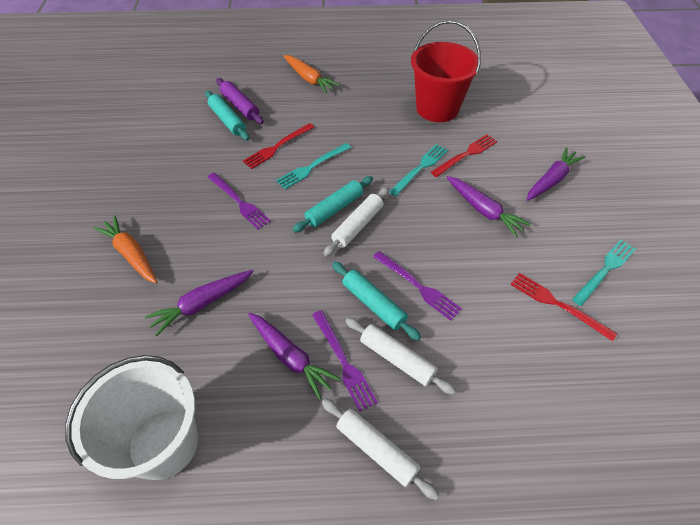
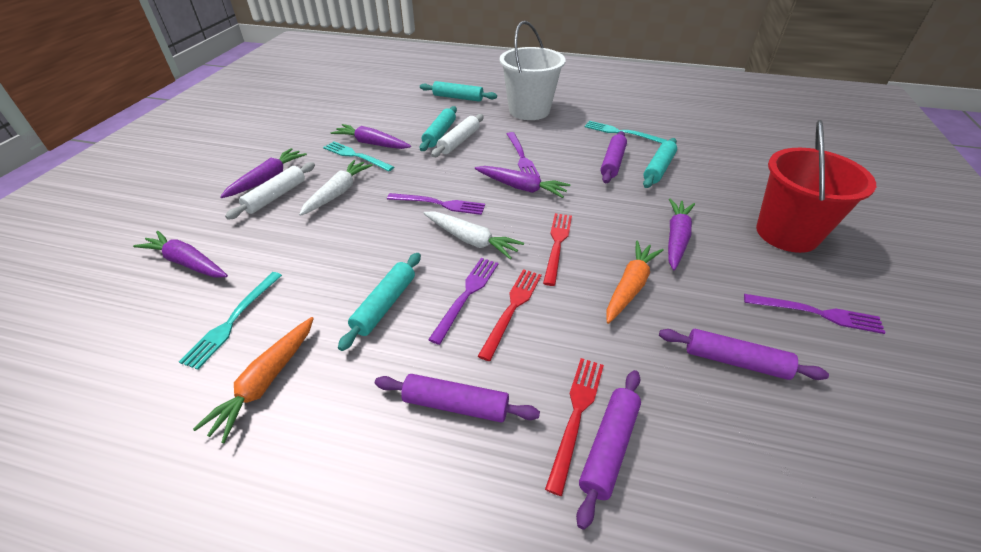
purple carrot: [145,270,254,337] [248,313,341,400] [447,176,531,237] [526,147,585,201] = 4 -> [133,231,228,278] [220,148,307,198] [331,124,411,149] [475,166,570,198] [668,199,695,270] = 5
purple fork: [208,173,271,230] [312,310,378,412] [373,251,462,321] = 3 -> [387,193,485,215] [428,258,499,345] [507,132,540,178] [744,294,886,334] = 4
purple rolling pin: [216,78,264,124] = 1 -> [375,374,540,423] [576,370,641,530] [601,131,627,184] [659,329,829,380] = 4
turquoise rolling pin: [205,91,250,141] [292,176,373,233] [332,262,421,340] = 3 -> [338,253,421,351] [419,106,457,151] [420,81,497,102] [643,138,677,188] = 4
white carrot: none = 0 -> [299,160,373,216] [424,212,524,260] = 2
white rolling pin: [322,398,439,500] [323,187,389,257] [345,317,456,395] = 3 -> [225,162,315,220] [431,114,484,157] = 2

